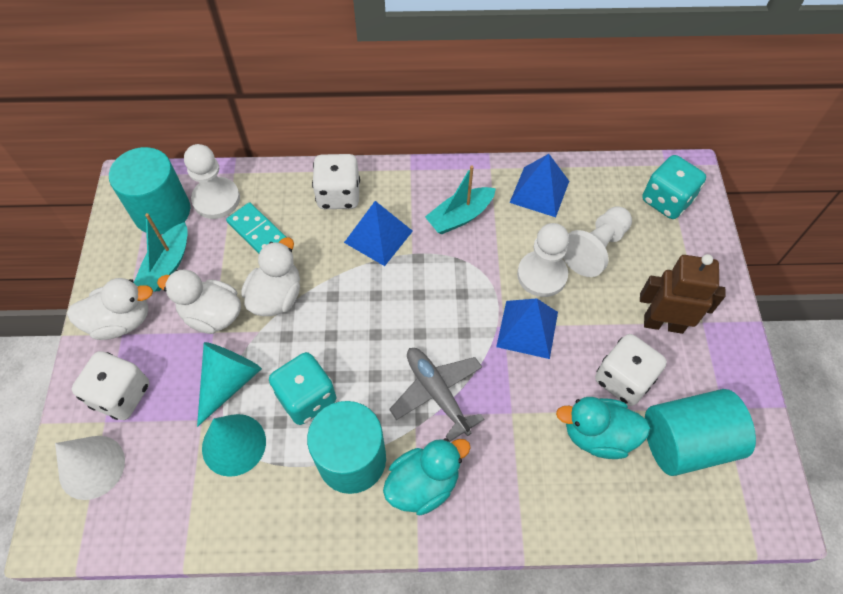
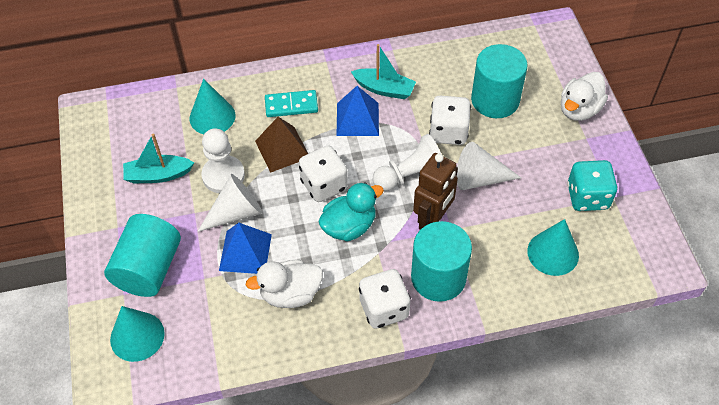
blue pyramid: [344,201,413,266] [496,298,558,359] [510,154,569,217] = 3 -> [219,223,272,274] [337,86,379,136] = 2
brown pyramid: none = 0 -> [255,117,308,173] = 1
grey plane: [389,348,484,442] = 1 -> none = 0
turquoise cone: [197,342,262,427] [202,414,266,477] = 2 -> [110,306,165,362] [190,79,235,134] [527,219,579,276] = 3
turquoise dice: [269,352,336,425] [642,155,706,219] = 2 -> [567,160,618,211] = 1
turquoise duck: [383,438,471,515] [556,397,650,459] = 2 -> [318,182,384,241] = 1
white cone: [55,436,125,500] = 1 -> [197,174,263,232] [457,142,521,190] = 2
white duck: [67,278,153,340] [157,270,241,334] [241,237,300,316] = 3 -> [246,260,323,308] [561,72,608,121] = 2
white pawn: [184,144,240,219] [517,223,569,297] [563,206,632,277] = 3 -> [201,128,245,193] [373,134,441,191] = 2

